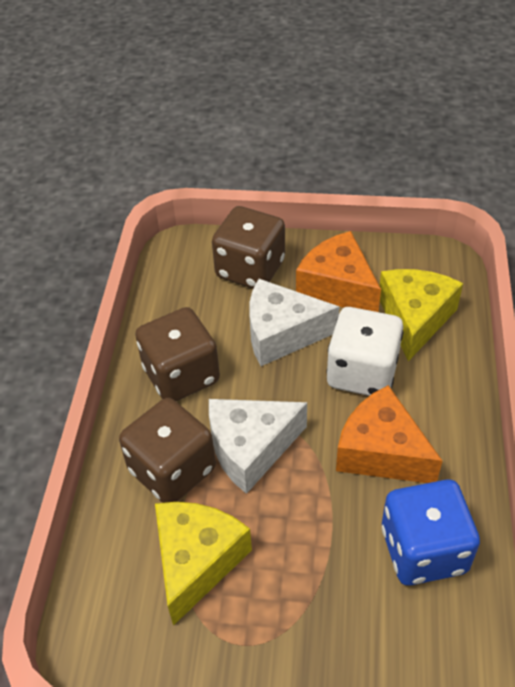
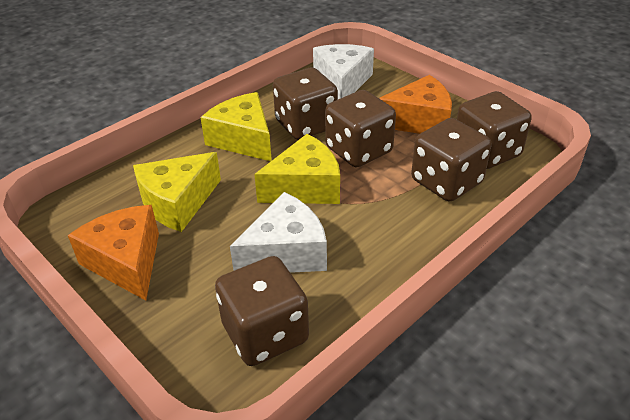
blue dice: [382,479,480,586] = 1 -> none = 0
brown dice: [119,398,216,503] [135,307,220,401] [212,206,285,289] = 3 -> [215,256,309,366] [273,68,338,140] [325,90,396,167] [411,118,492,202] [457,91,532,169] = 5
white dice: [327,307,404,396] = 1 -> none = 0
yellow cheese: [155,502,252,626] [379,269,463,361] = 2 -> [133,152,221,232] [200,92,272,161] [254,134,340,204] = 3

